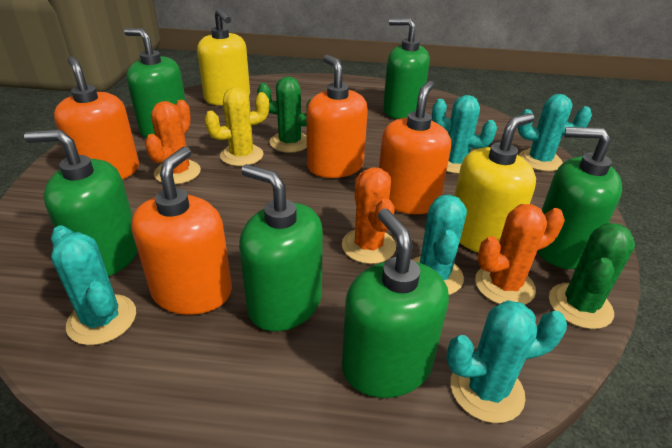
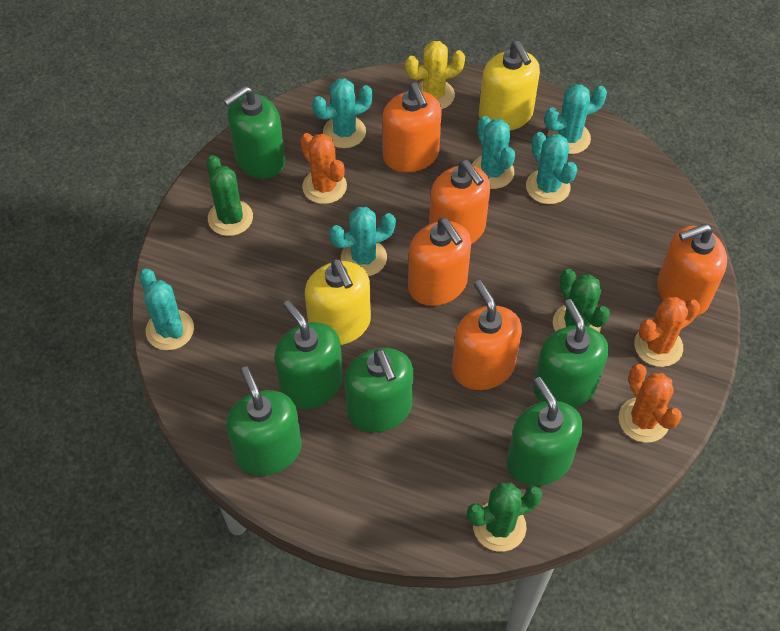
green cactus: [257,77,312,153] [549,223,635,329] = 2 -> [206,155,253,236] [467,483,542,552] [553,269,610,332] = 3
orange soap dispenser: [54,56,139,179] [131,146,232,315] [307,55,368,178] [379,81,451,214] = 4 -> [382,83,442,173] [408,218,471,306] [429,160,490,244] [452,280,522,390] [657,224,727,316] = 5
turquoise cactus: [51,225,136,345] [412,195,467,295] [432,95,497,174] [446,300,567,423] [518,94,592,171] = 5 -> [139,269,194,350] [312,78,373,148] [329,207,396,276] [472,116,515,189] [526,132,577,204] [544,84,607,154] = 6

